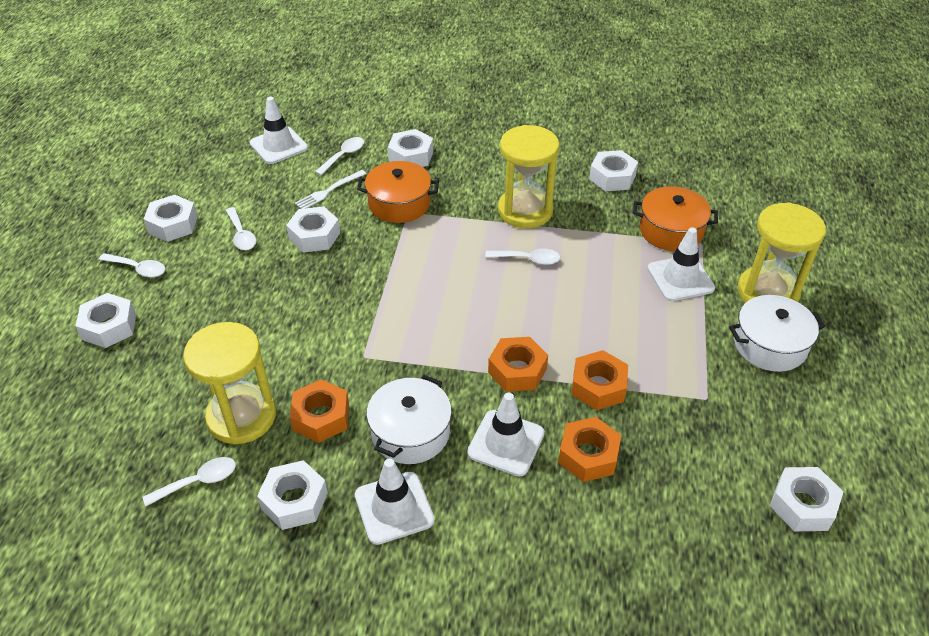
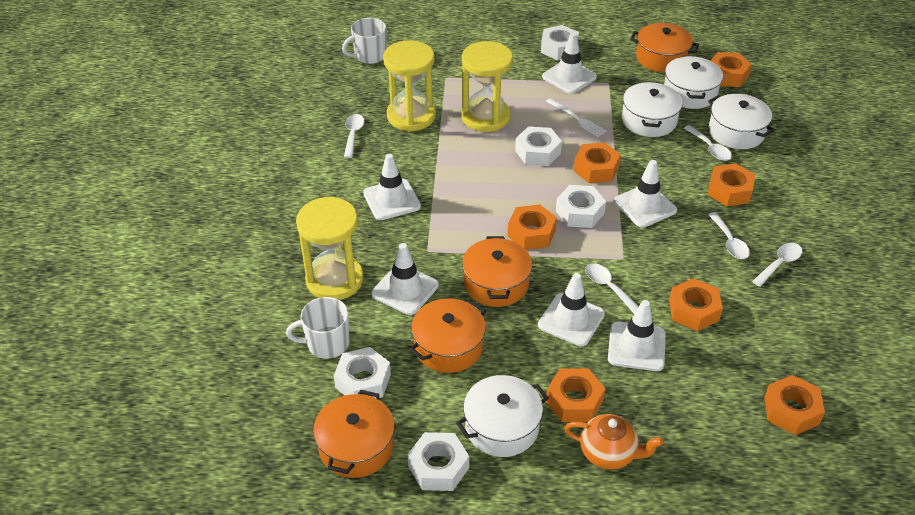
orange nut: [290,379,349,443] [488,337,548,392] [558,417,621,482] [571,350,628,410] = 4 -> [507,205,557,250] [546,368,605,422] [573,142,621,183] [669,278,723,331] [708,163,755,207] [710,52,752,87] [764,375,825,435] = 7
orange pot: [357,161,439,223] [633,186,718,251] = 2 -> [313,390,394,478] [410,298,486,373] [462,236,532,307] [630,23,699,73] = 4
orange teapot: none = 0 -> [564,414,664,470] = 1
white mug: none = 0 -> [286,297,350,359] [342,18,387,64] = 2
white nut: [76,293,136,348] [144,195,198,242] [257,460,328,530] [286,206,340,253] [388,129,433,167] [589,150,638,191] [770,467,844,531] = 7 -> [334,347,391,398] [408,432,469,491] [515,126,562,166] [541,25,579,60] [556,185,606,228] = 5
white pot: [366,375,452,464] [729,295,825,372] = 2 -> [456,375,549,457] [622,81,683,137] [664,56,723,109] [708,94,775,149] = 4
white traffic cone: [249,97,308,164] [355,458,434,545] [467,393,545,477] [647,228,715,301] = 4 -> [363,154,421,220] [372,243,439,315] [538,273,605,346] [542,33,597,94] [608,300,666,371] [614,160,677,228] = 6

